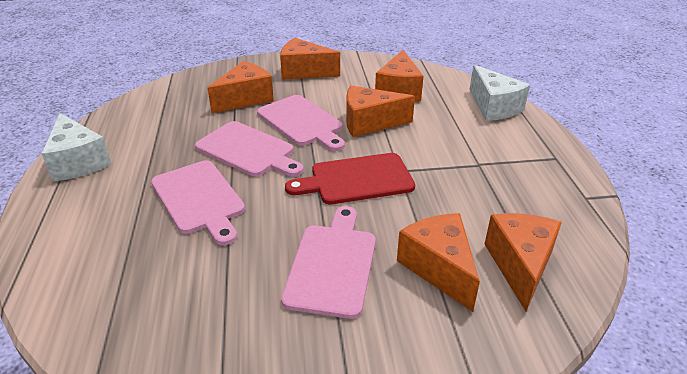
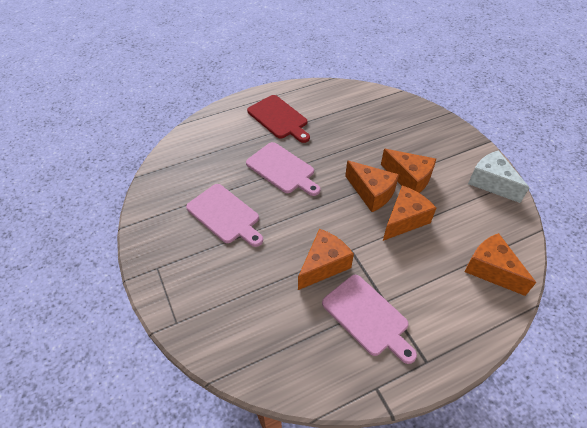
orange cheese: [208,61,274,113] [280,38,340,80] [346,86,415,137] [375,50,424,102] [397,213,480,312] [485,213,562,311] = 6 -> [298,229,354,290] [345,160,399,212] [381,149,436,193] [383,185,436,241] [465,233,536,296] = 5
pink cutting board: [151,160,245,245] [195,121,303,177] [257,95,345,151] [281,206,376,319] = 4 -> [186,184,263,247] [246,142,321,196] [322,275,417,364] = 3
white cheese: [41,113,111,182] [470,65,530,121] = 2 -> [468,150,529,203] = 1

